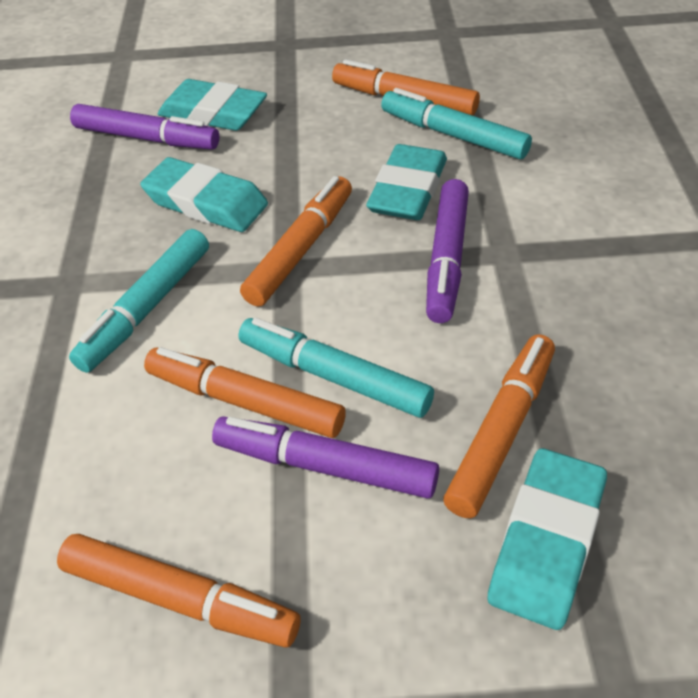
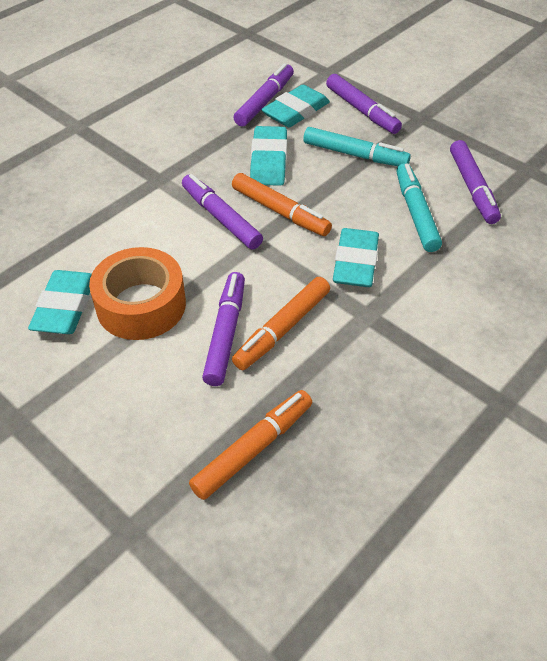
orange marker: [57,534,300,648] [144,347,346,438] [240,176,352,307] [332,59,480,115] [443,334,555,518] = 5 -> [189,390,312,500] [232,173,332,236] [232,277,330,370] = 3
orange tape: none = 0 -> [89,247,186,340] = 1
purple marker: [70,104,219,149] [212,416,439,498] [426,179,469,323] = 3 -> [182,174,263,250] [202,272,245,386] [233,63,294,127] [326,74,402,134] [450,140,501,224] = 5
turquoise marker: [69,229,209,373] [239,318,434,418] [381,88,532,159] = 3 -> [303,127,411,166] [396,163,442,252] = 2

